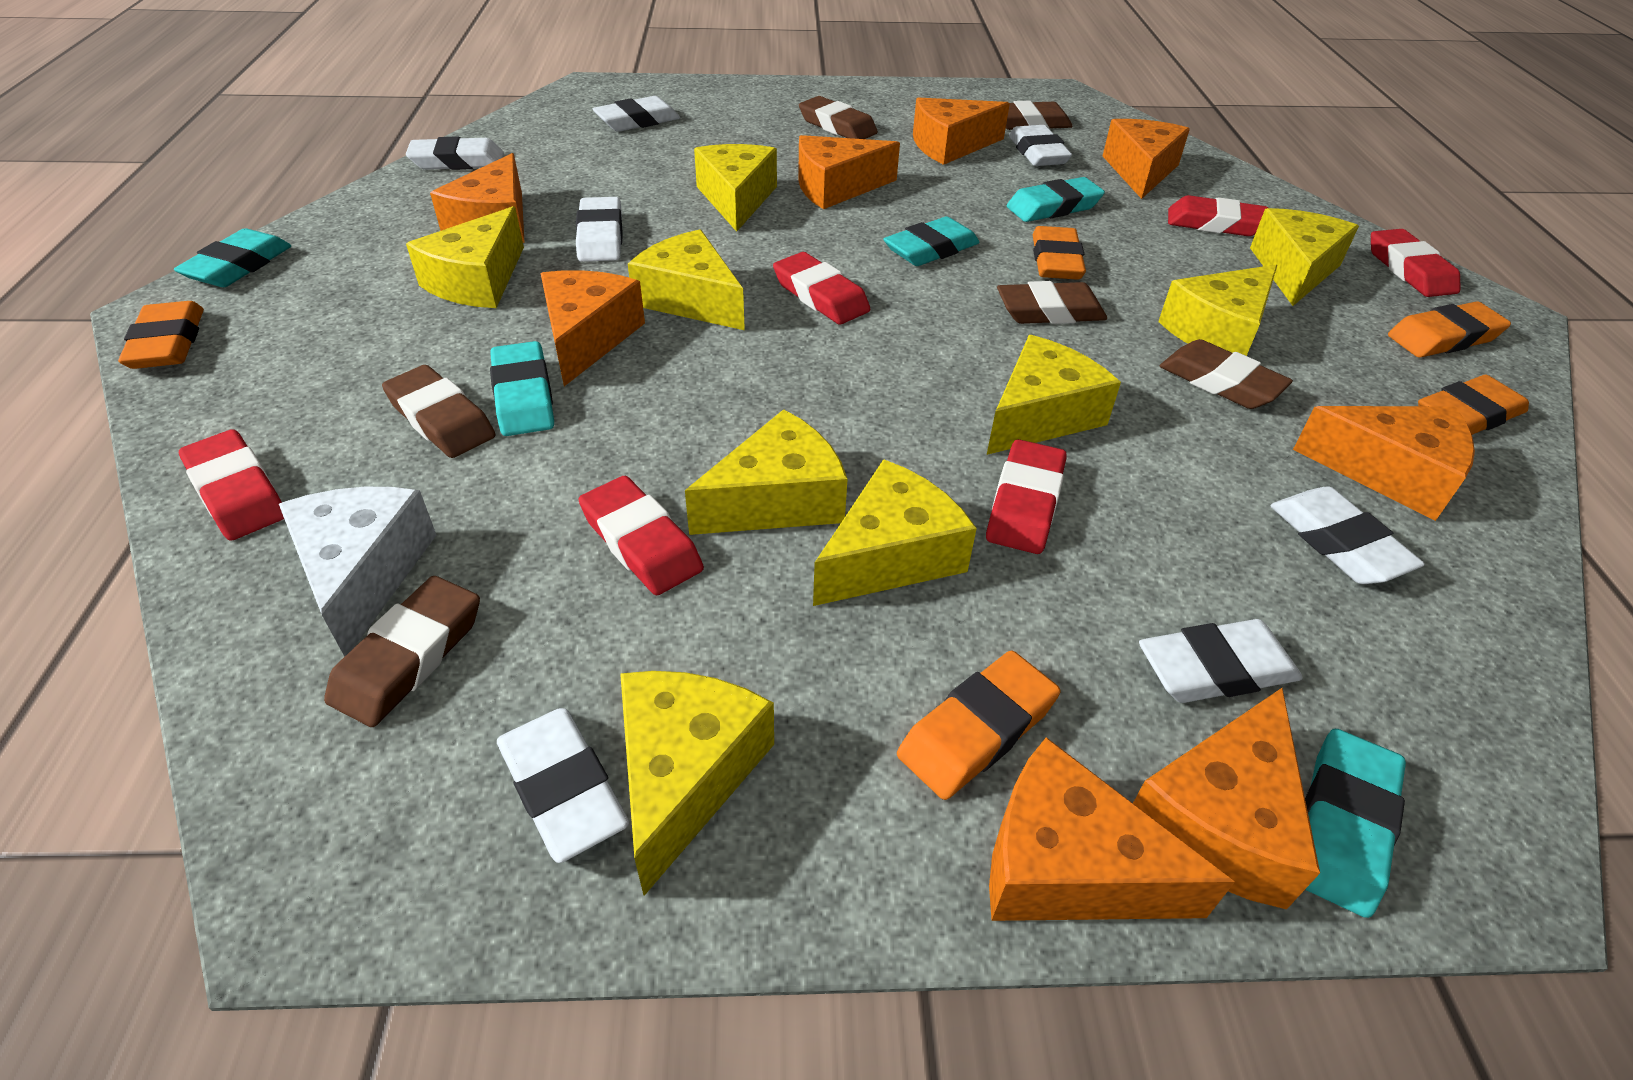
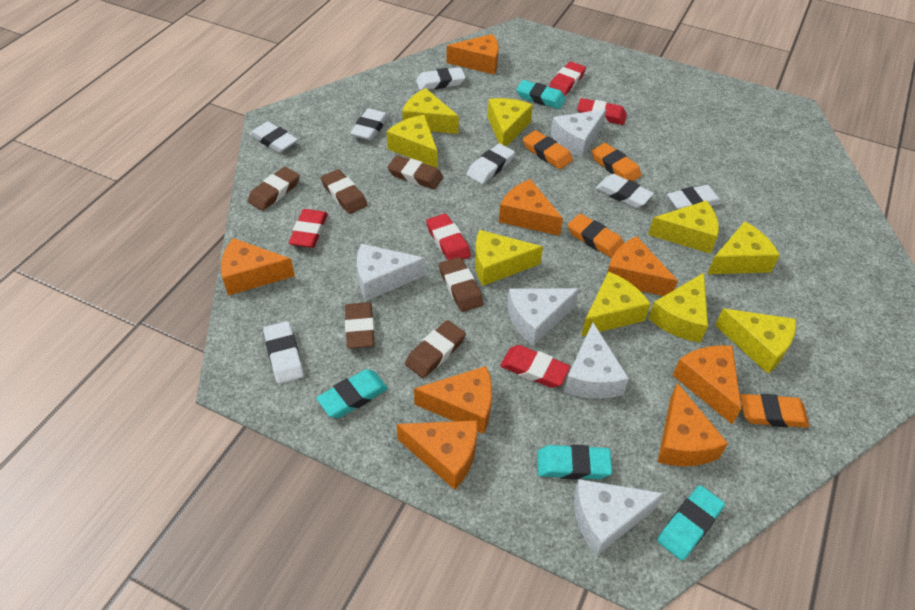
orange eraser: [118,301,204,369] [897,651,1060,800] [1033,226,1086,280] [1388,301,1511,358] [1418,375,1529,435] = 5 -> [523,130,573,169] [568,214,624,258] [592,143,642,181] [740,394,809,428] = 4
red eraser: [179,429,284,541] [578,476,704,595] [773,252,870,325] [986,439,1067,554] [1168,195,1268,236] [1371,229,1461,297] = 6 -> [289,209,328,248] [426,213,471,260] [500,345,571,388] [549,61,586,96] [577,98,627,125] = 5
turquoise eraser: [174,228,291,287] [490,341,554,436] [883,216,980,266] [1007,177,1105,222] [1305,729,1406,918] = 5 -> [316,369,388,418] [516,80,566,109] [537,445,612,479] [657,485,725,561] = 4
white cheese: [279,487,436,657] = 1 -> [357,244,426,301] [507,288,579,346] [551,109,606,158] [564,323,629,399] [574,479,664,556] = 5

